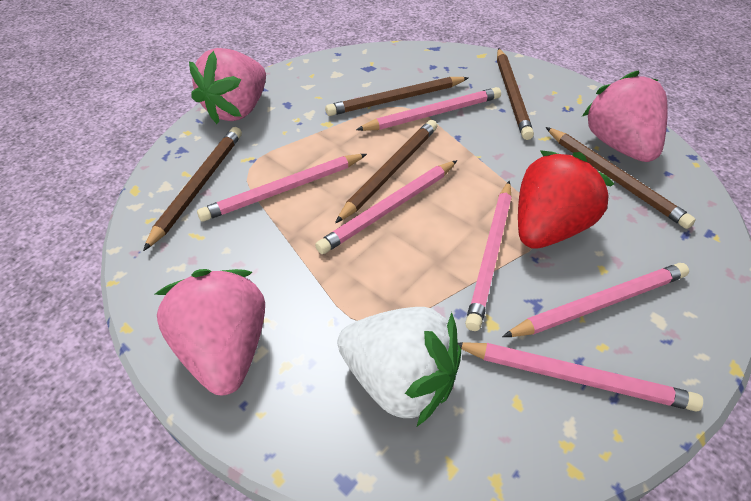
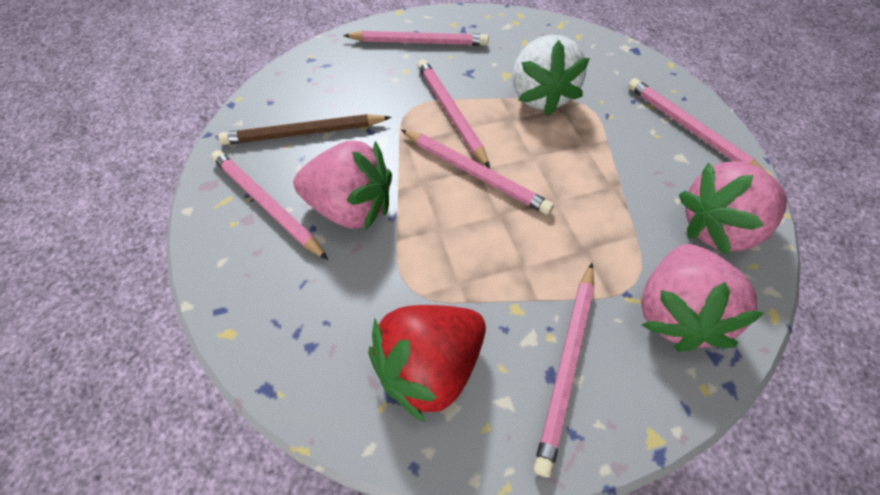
brown pencil: [143,127,242,251] [325,77,468,116] [335,120,437,223] [497,48,534,140] [546,127,696,229] = 5 -> [218,114,391,145] = 1

